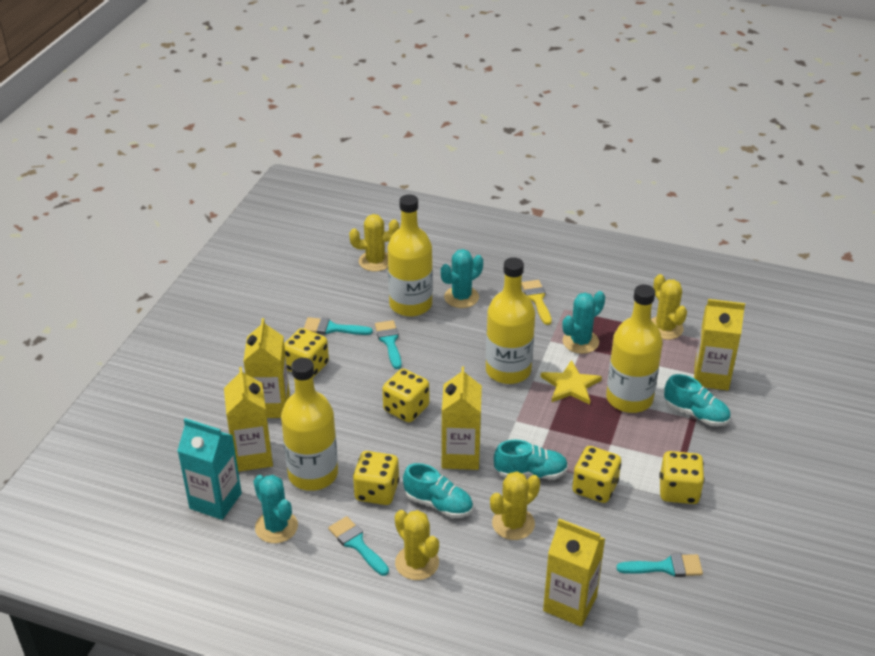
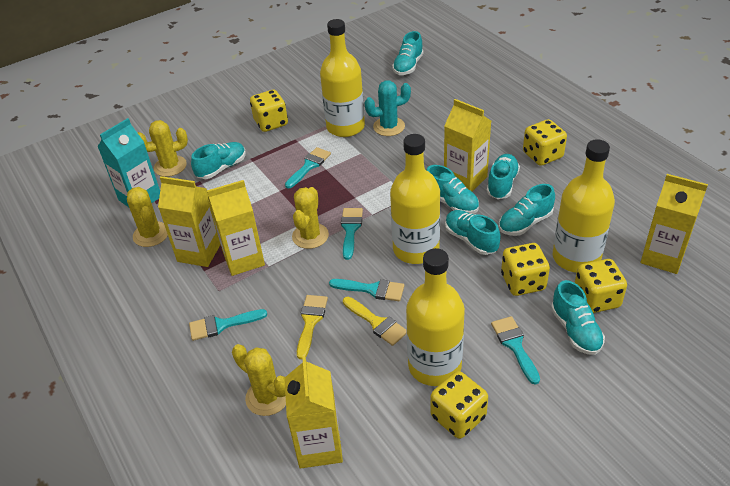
turquoise brush: [304,317,373,335] [328,516,389,576] [375,320,402,369] [616,554,703,577] = 4 -> [189,309,267,341] [285,147,331,188] [329,279,405,301] [341,208,363,260] [491,316,540,385] = 5
turquoise cactus: [254,475,298,543] [441,249,483,308] [562,291,605,354] = 3 -> [365,80,411,136] = 1
turquoise shoe: [403,463,473,518] [494,440,568,479] [664,374,731,426] = 3 -> [191,142,246,179] [392,31,423,75] [427,165,479,214] [445,210,501,255] [487,154,520,199] [499,184,555,236] [551,280,605,355] = 7
yellow brush: [521,280,552,325] = 1 -> [297,295,328,359] [343,297,407,346] = 2
yellow star: [541,360,602,405] = 1 -> none = 0

